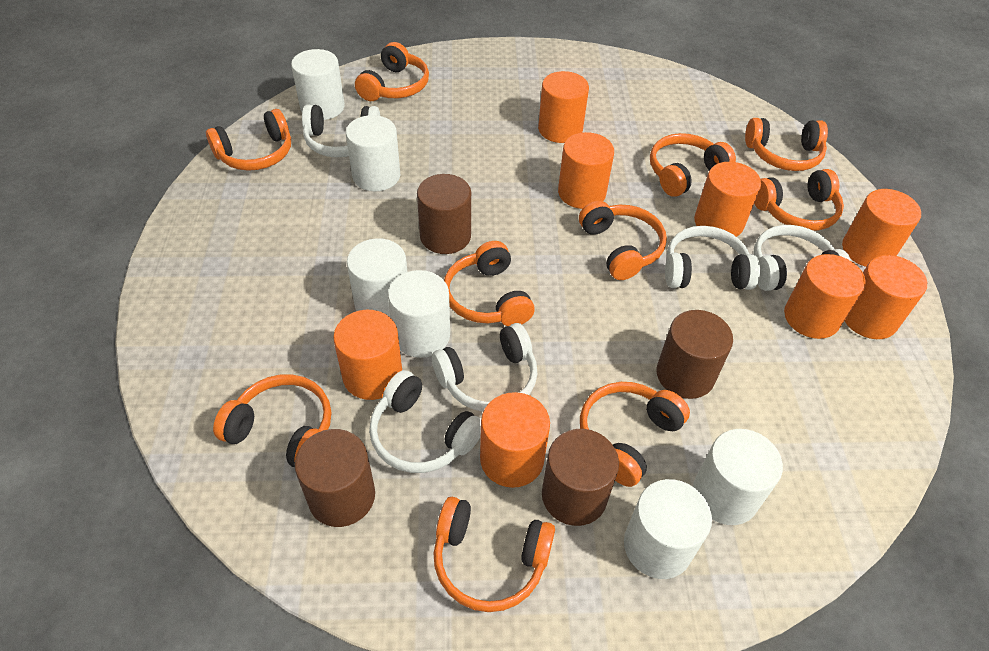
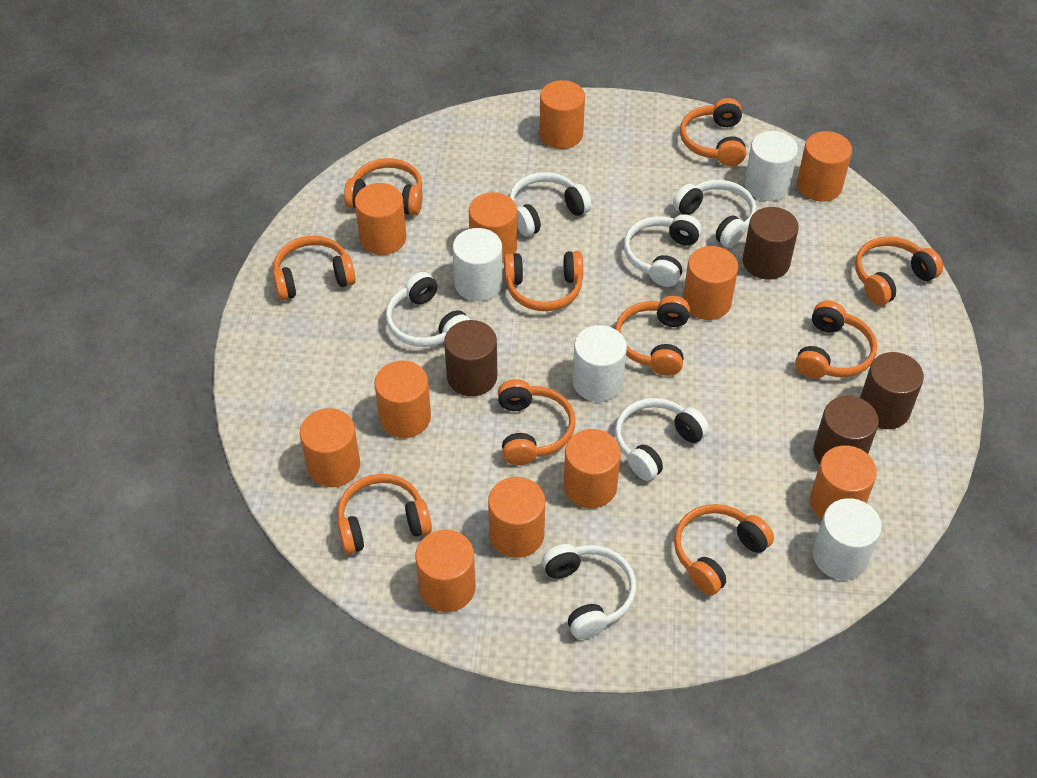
orange cylinder: [333,310,402,400] [480,392,550,488] [538,71,589,143] [558,132,614,209] [694,162,761,237] [784,254,866,339] [842,189,921,267] [845,255,927,339] = 8 -> [300,408,360,487] [355,183,406,255] [374,361,431,438] [415,530,476,612] [469,192,517,263] [488,477,545,558] [539,80,585,149] [563,429,621,508] [683,246,738,320] [797,131,852,202] [810,445,877,519] = 11
white cylinder: [291,49,345,120] [346,115,400,191] [347,238,407,318] [388,270,450,358] [624,479,712,579] [693,429,783,525] = 6 -> [453,228,503,301] [572,325,627,402] [744,131,798,201] [813,498,882,580] = 4
white headphones: [302,105,380,158] [369,370,481,473] [432,323,538,411] [665,226,760,290] [753,225,851,291] = 5 -> [386,272,470,347] [510,172,591,237] [542,544,636,639] [615,398,709,481] [624,214,702,287] [673,180,756,248] = 6

